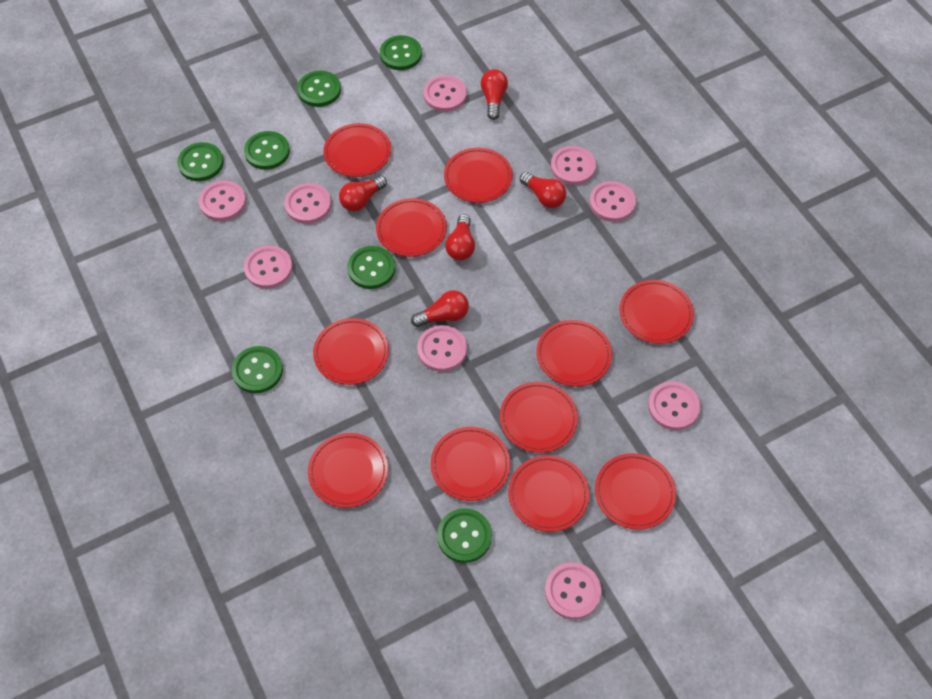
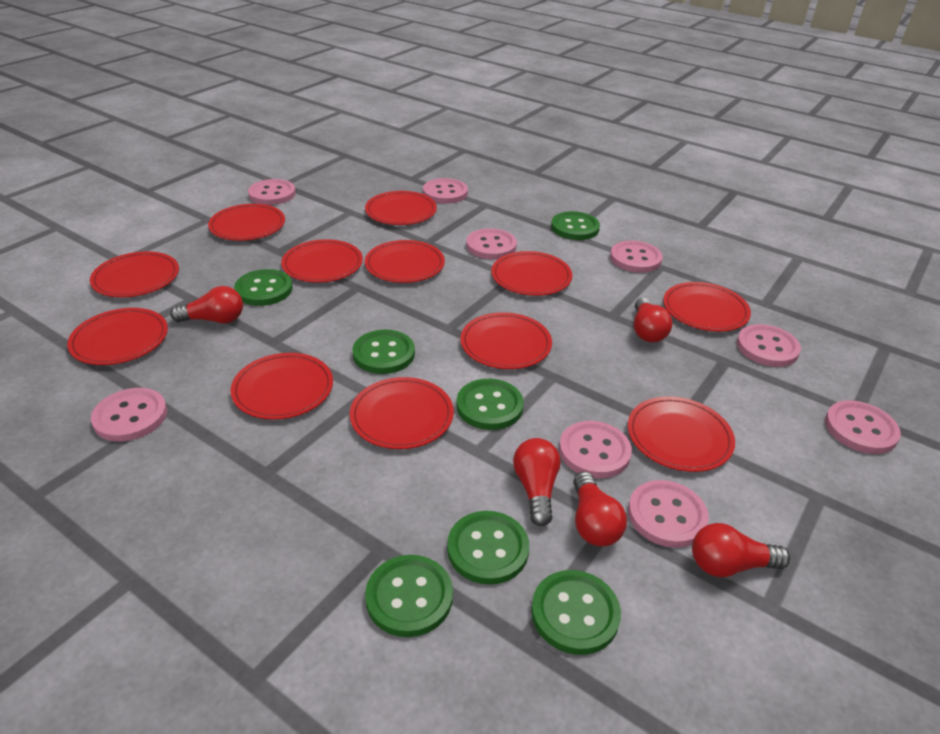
red plate: [308,433,388,508] [313,318,389,385] [323,123,391,177] [376,198,447,257] [431,427,511,501] [444,148,513,203] [500,382,578,453] [508,455,589,532] [536,320,612,387] [595,453,676,530] [620,280,694,344] = 11 -> [67,308,168,365] [90,251,179,298] [208,204,285,241] [230,353,333,420] [281,239,363,283] [350,377,454,449] [365,191,437,225] [365,240,445,283] [460,312,552,369] [491,251,572,296] [628,396,735,472] [663,282,751,332] = 12

